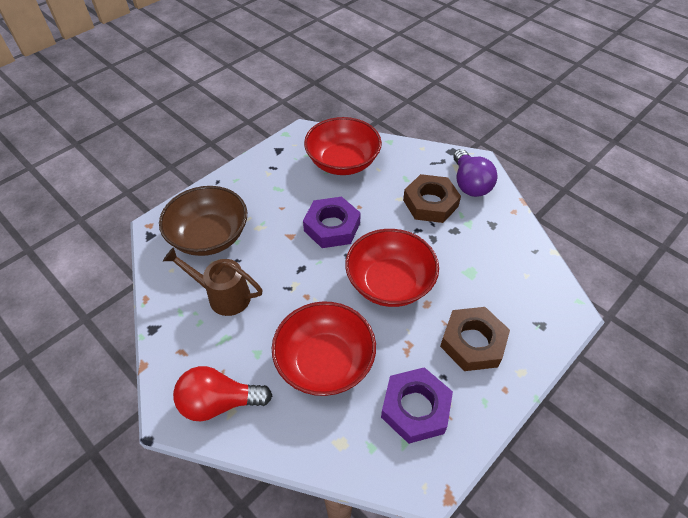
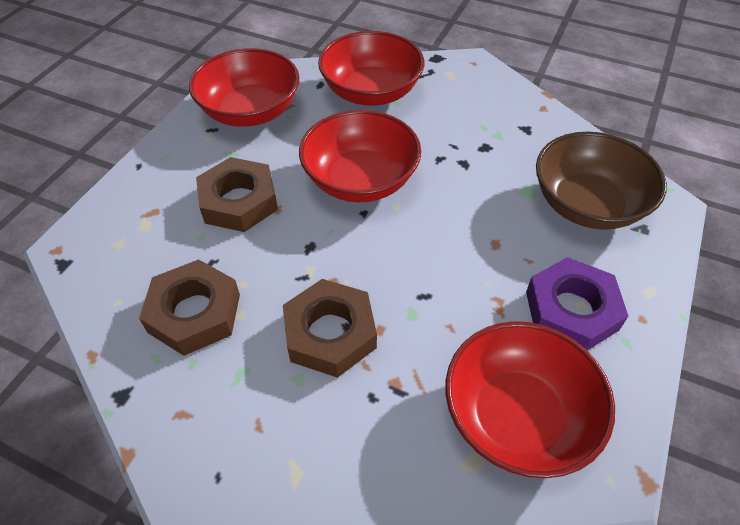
brown nut: [403,174,461,223] [440,307,510,371] = 2 -> [139,259,240,356] [196,157,278,232] [283,279,377,378] = 3
brown watering can: [163,247,263,316] = 1 -> none = 0
purple light bulb: [453,149,497,197] = 1 -> none = 0
purple nut: [303,197,361,248] [381,367,453,444] = 2 -> [526,257,628,350] = 1
red bowl: [272,301,376,396] [304,117,382,175] [345,229,439,307] = 3 -> [189,48,299,127] [299,110,422,202] [318,31,424,106] [446,321,615,478] = 4
red light bulb: [173,366,272,421] = 1 -> none = 0

